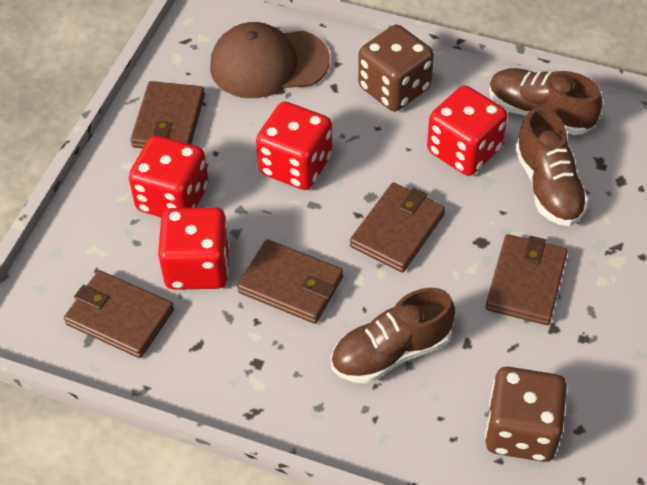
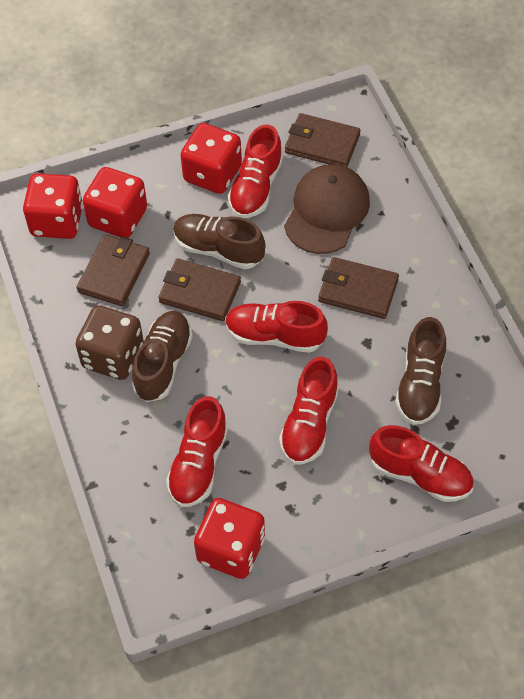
brown dice: [358,24,434,111] [485,367,567,462] = 2 -> [75,305,144,380] = 1
brown wallet: [64,270,174,358] [130,81,205,149] [237,239,344,324] [350,182,445,273] [486,234,568,325] = 5 -> [76,235,150,306] [158,258,241,321] [285,113,360,167] [318,257,399,319] = 4
red shoe: none = 0 -> [166,396,228,507] [225,301,328,353] [228,125,283,218] [279,357,339,465] [369,425,474,502] = 5

